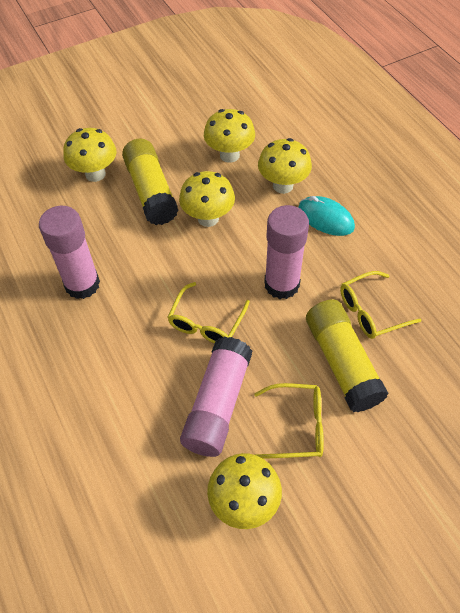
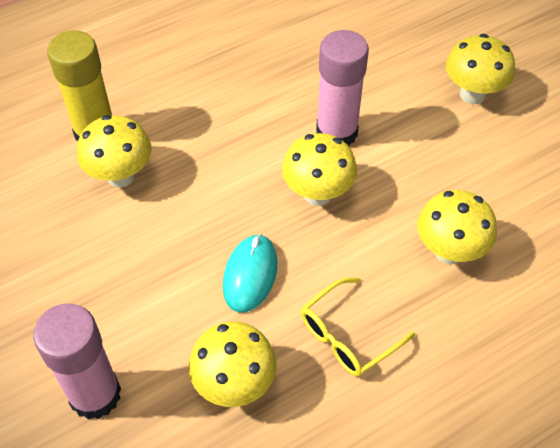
pink glue stick: [39,206,100,299] [180,337,252,457] [264,205,309,299] = 3 -> [33,303,121,420] [316,30,369,146] = 2
yellow glasses: [167,282,250,343] [254,383,324,459] [340,271,421,339] = 3 -> [301,278,415,377] = 1
yellow glue stick: [122,139,179,225] [306,299,389,412] = 2 -> [47,30,112,141] = 1

